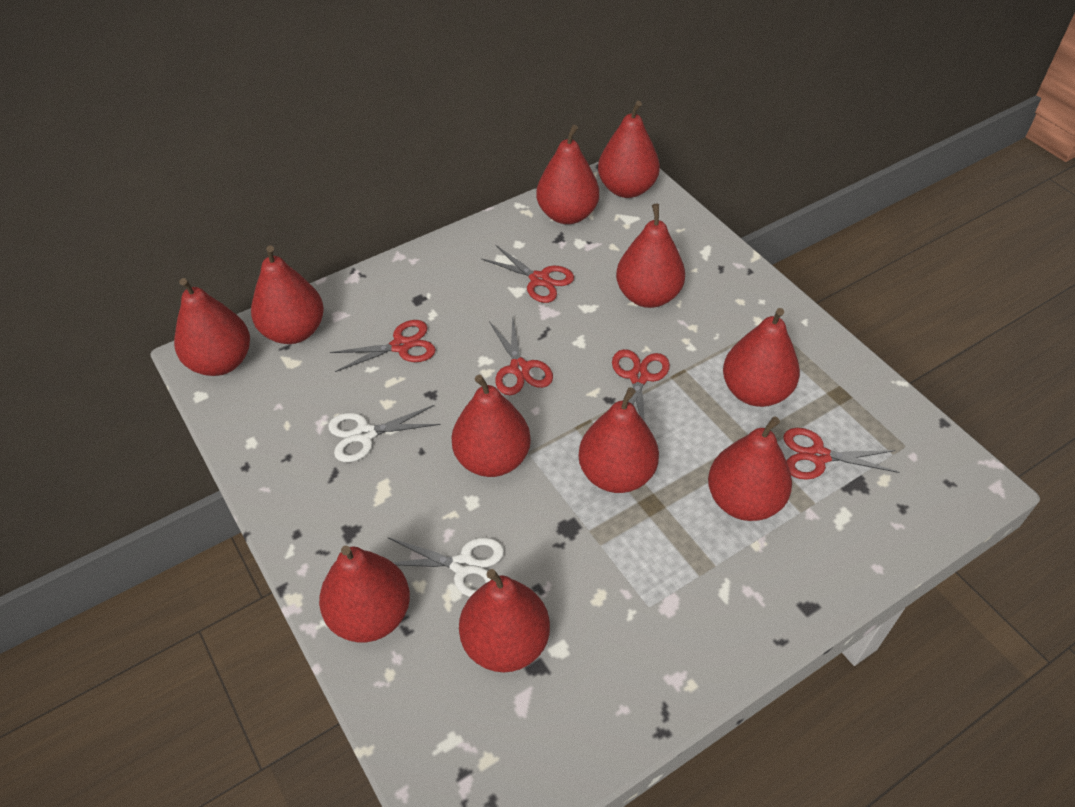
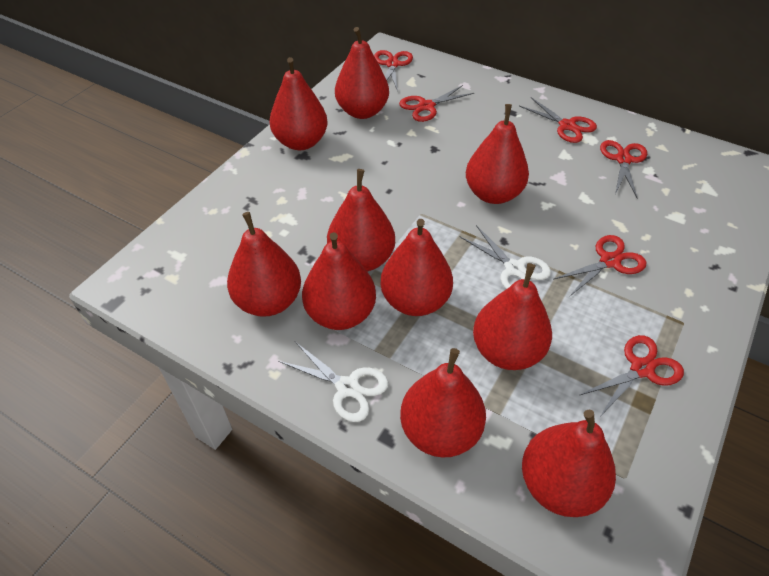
red pear: [174,278,250,376] [251,245,324,344] [319,545,410,643] [451,375,531,477] [459,569,550,672] [536,125,599,224] [578,387,659,493] [598,101,660,198] [616,204,685,308] [708,416,792,521] [723,308,800,407] = 11 -> [227,212,301,317] [270,57,328,150] [302,232,376,330] [327,169,395,272] [335,27,389,119] [381,219,453,316] [400,348,486,458] [466,104,529,204] [473,263,552,370] [522,410,616,517] = 10
red scissors: [330,320,436,372] [481,245,574,303] [489,315,553,395] [612,349,670,422] [784,428,899,480] = 5 -> [374,50,413,91] [399,85,474,122] [519,97,597,143] [554,235,646,296] [580,335,684,415] [600,140,647,198] = 6

